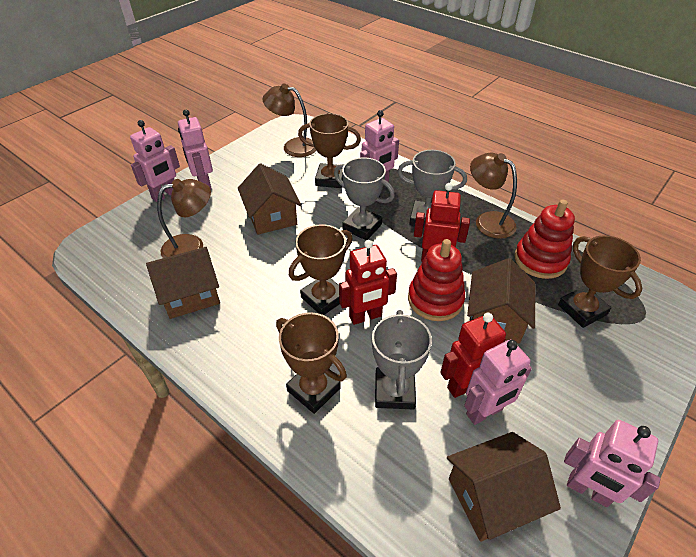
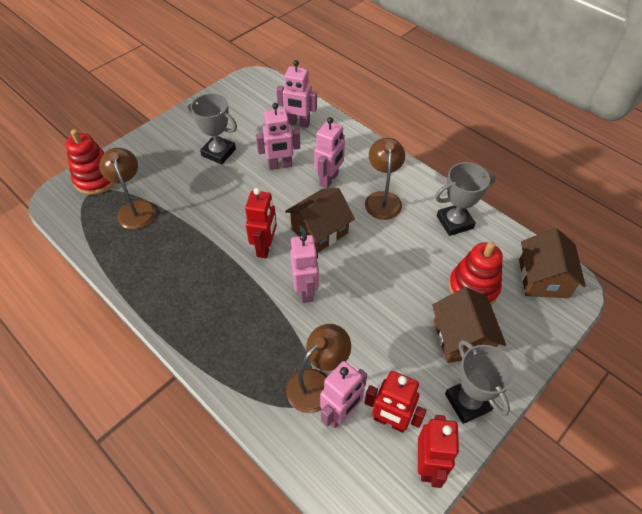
brown house: [146,247,220,319] [238,163,301,235] [447,432,561,542] [467,258,535,343] = 4 -> [285,188,355,253] [432,287,506,363] [519,228,586,298] = 3
brown trophy: [276,312,347,414] [289,224,352,315] [298,113,361,188] [558,235,642,328] = 4 -> none = 0

